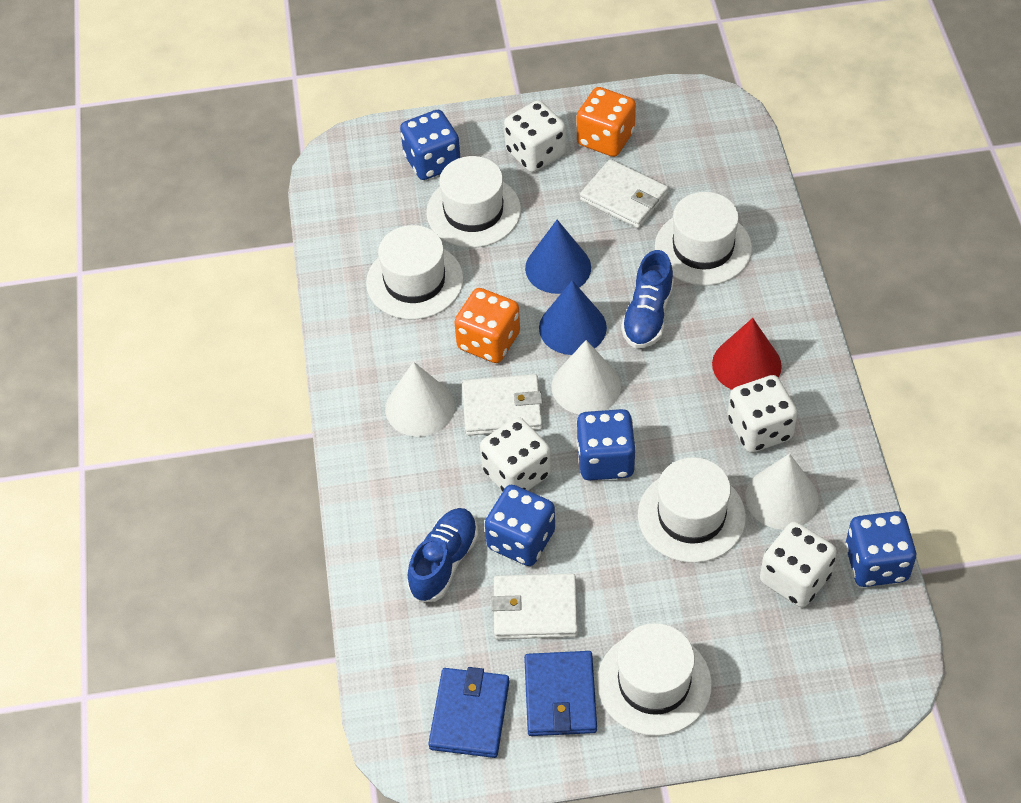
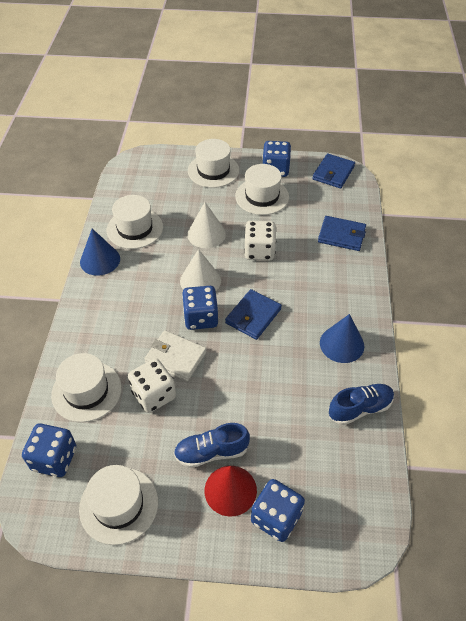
blue wallet: [428,667,509,758] [524,651,597,736] = 2 -> [225,289,282,340] [312,153,355,188] [318,216,366,251] = 3
orange dice: [454,288,520,363] [577,87,636,157] = 2 -> none = 0
white cone: [385,362,455,437] [552,340,621,414] [745,454,818,529] = 3 -> [180,249,221,291] [187,202,226,248] = 2
white dice: [480,417,551,492] [504,100,566,172] [728,375,797,453] [760,522,837,607] = 4 -> [128,358,176,413] [244,221,276,260] = 2
white wallet: [462,374,543,436] [491,574,578,639] [580,159,668,228] = 3 -> [144,330,207,381] = 1

